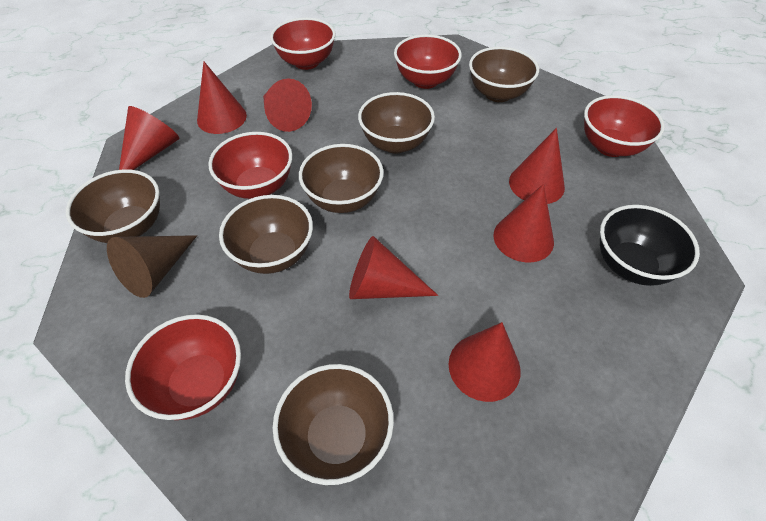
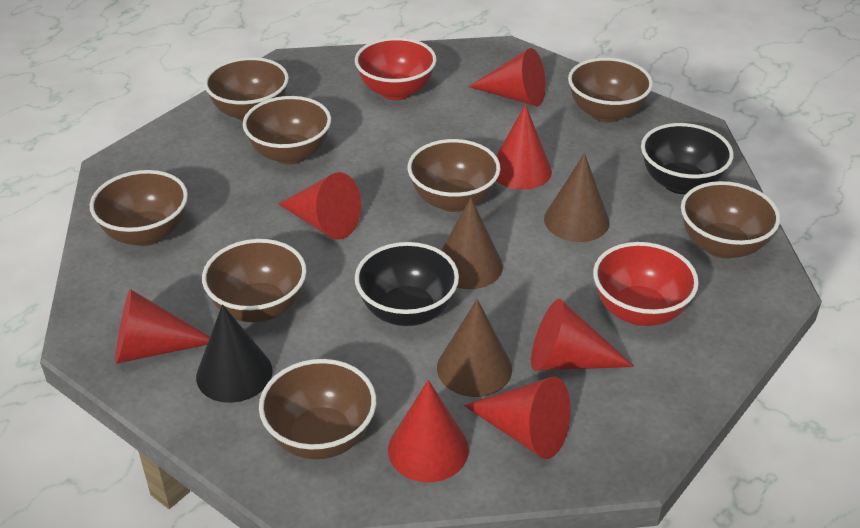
black bowl: [600,205,700,286] = 1 -> [355,242,459,326] [641,123,733,194] = 2
black cone: none = 0 -> [196,304,273,403] = 1
brown bowl: [66,170,160,243] [219,195,313,274] [273,364,394,485] [299,144,384,213] [358,92,435,154] [469,47,539,102] = 6 -> [90,170,188,246] [202,239,307,323] [204,57,289,121] [243,96,331,165] [259,359,376,459] [408,139,501,212] [568,58,653,122] [681,181,780,259] = 8
brown cone: [107,235,197,298] = 1 -> [437,299,512,397] [441,198,503,289] [544,153,610,242] = 3
red bowl: [125,314,241,420] [208,132,292,199] [270,17,335,70] [394,34,462,89] [584,95,665,157] = 5 -> [355,37,436,100] [593,242,699,326] = 2

